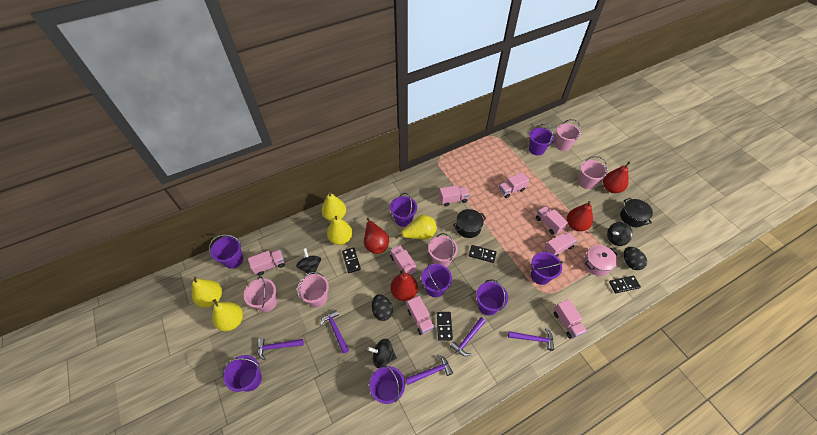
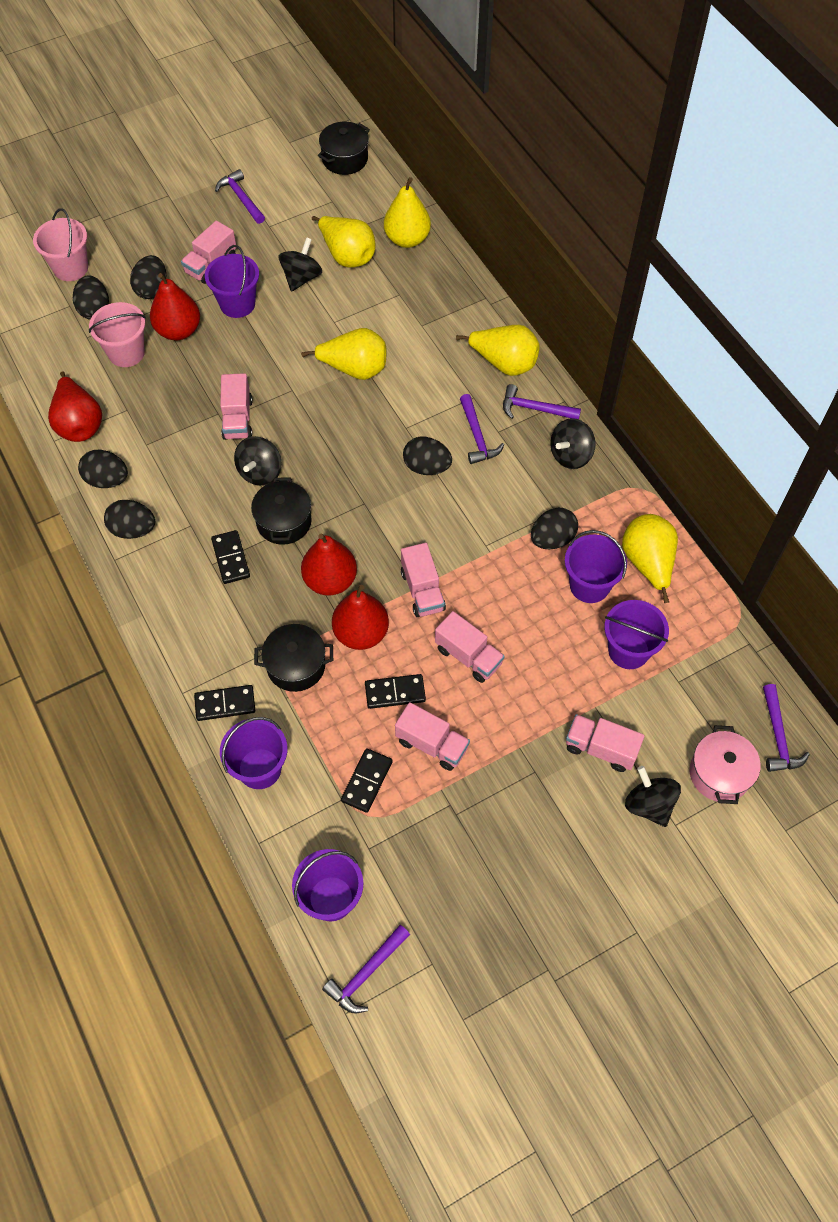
black egg: [372,294,393,321] [624,247,647,270] = 2 -> [73,275,109,320] [78,450,128,488] [104,500,155,539] [130,255,167,299] [403,437,452,475] [531,508,578,549] = 6
black pot: [453,209,486,238] [620,198,653,227] = 2 -> [251,477,312,545] [254,624,333,692] [318,122,370,175] = 3
black spinning top: [296,248,321,275] [367,339,397,368] [607,222,633,246] = 3 -> [234,436,282,486] [279,237,322,292] [550,418,596,469] [625,766,681,827] = 4
pink bucket: [244,276,277,312] [297,272,329,308] [428,233,458,267] [555,119,581,151] [578,156,608,189] = 5 -> [33,208,88,281] [89,302,146,367] = 2
pink truck: [248,250,285,276] [390,245,416,275] [407,296,434,335] [439,185,469,206] [498,172,529,198] [536,206,568,235] [544,232,577,257] [554,299,587,339] = 8 -> [181,220,237,284] [220,373,253,440] [395,702,470,771] [401,543,446,617] [435,611,505,683] [566,714,645,772] = 6
purple bucket: [209,234,243,269] [222,355,262,392] [369,365,405,404] [390,193,417,227] [421,264,452,297] [476,279,508,316] [529,123,554,156] [531,252,563,285] = 8 -> [205,245,259,318] [220,717,287,789] [292,849,363,921] [565,530,627,603] [604,600,669,669] = 5

